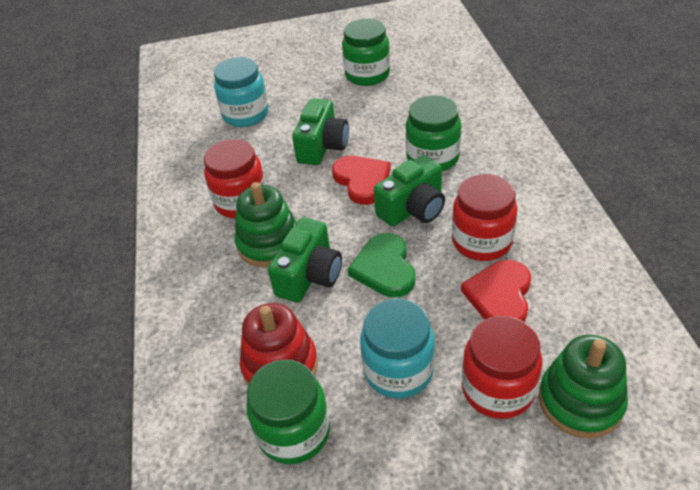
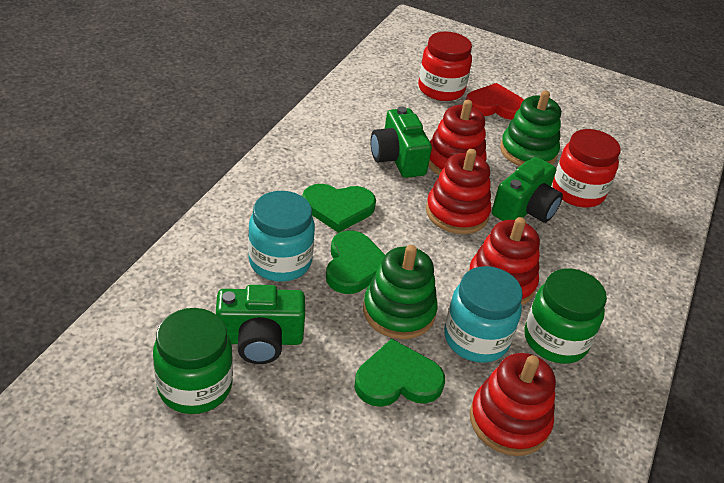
green heart: [348,233,415,298] = 1 -> [302,184,376,233] [326,231,385,294] [355,339,445,407] = 3
green jar: [246,359,330,464] [342,19,390,86] [406,95,461,171] = 3 -> [153,308,233,414] [525,269,607,364] = 2
red heart: [332,156,391,205] [461,260,531,322] = 2 -> [466,83,524,120] = 1
red jar: [204,139,266,218] [452,174,518,261] [462,316,542,419] = 3 -> [418,31,472,101] [553,129,621,208] = 2
red stacking toy: [240,303,318,386] = 1 -> [426,149,491,234] [428,100,487,175] [468,217,540,305] [470,353,556,456] = 4

